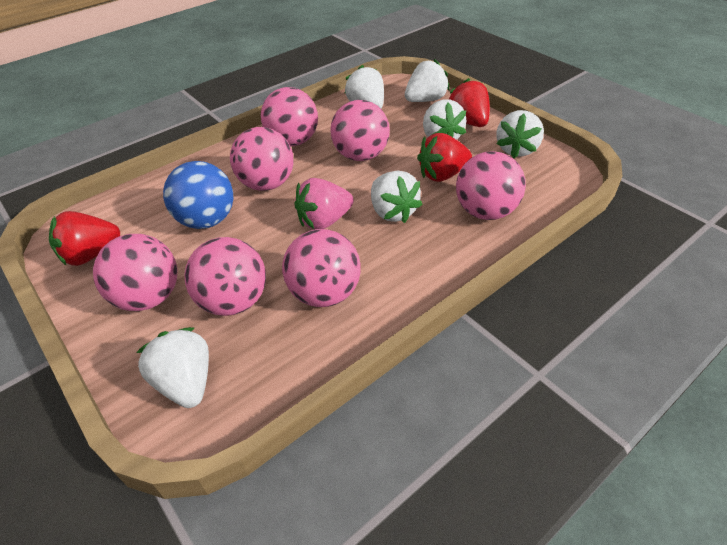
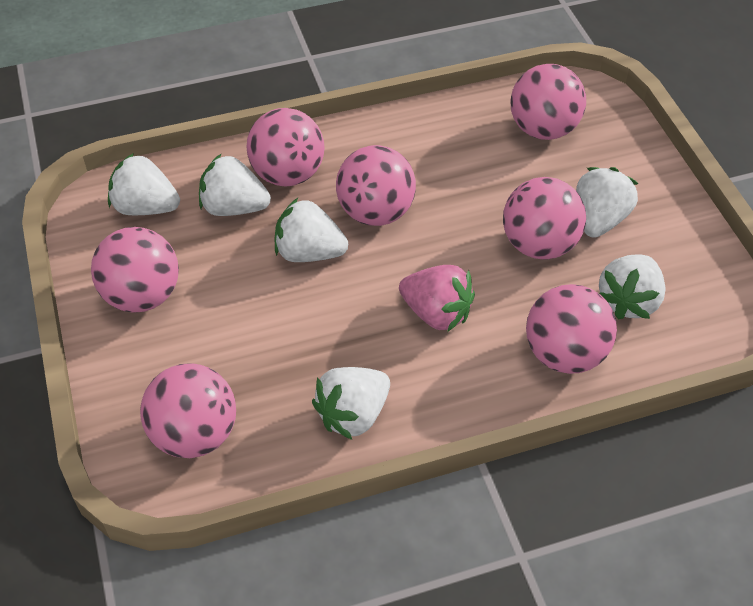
blue ball: [163,161,233,229] = 1 -> none = 0
red strawberry: [49,211,120,266] [417,133,472,182] [449,78,490,127] = 3 -> none = 0

